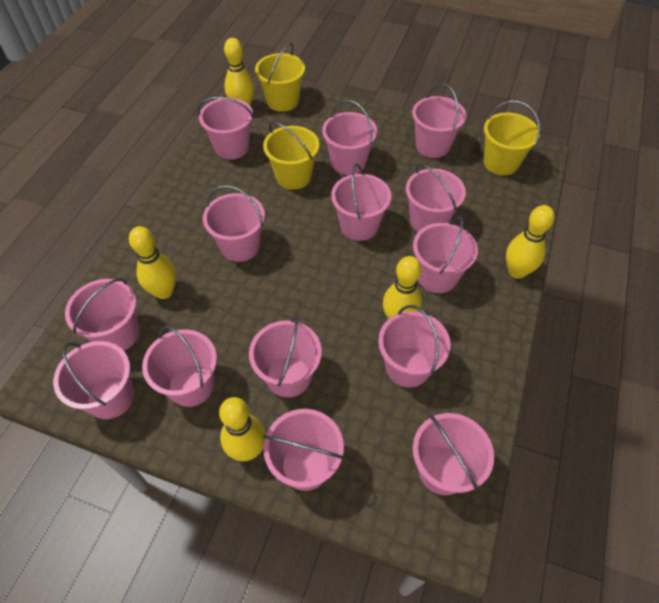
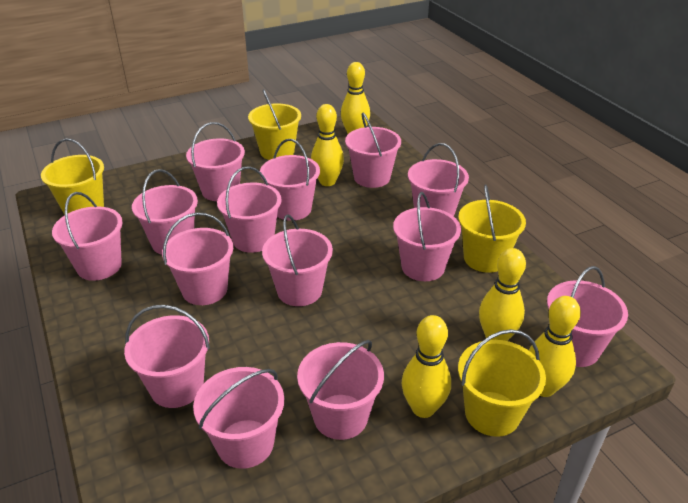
yellow bucket: [255,42,305,112] [263,122,319,190] [483,101,540,175] = 3 -> [41,138,104,215] [248,89,301,160] [458,184,526,273] [458,329,546,437] = 4

